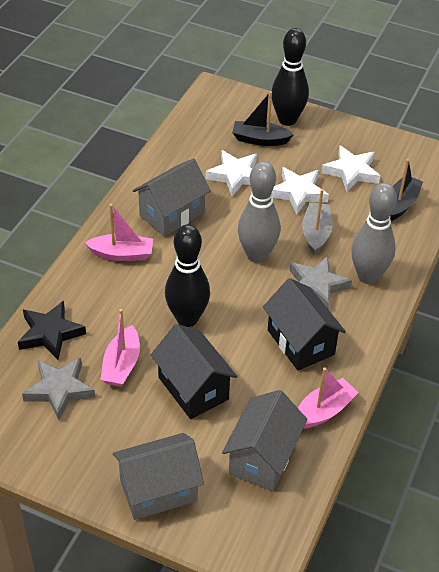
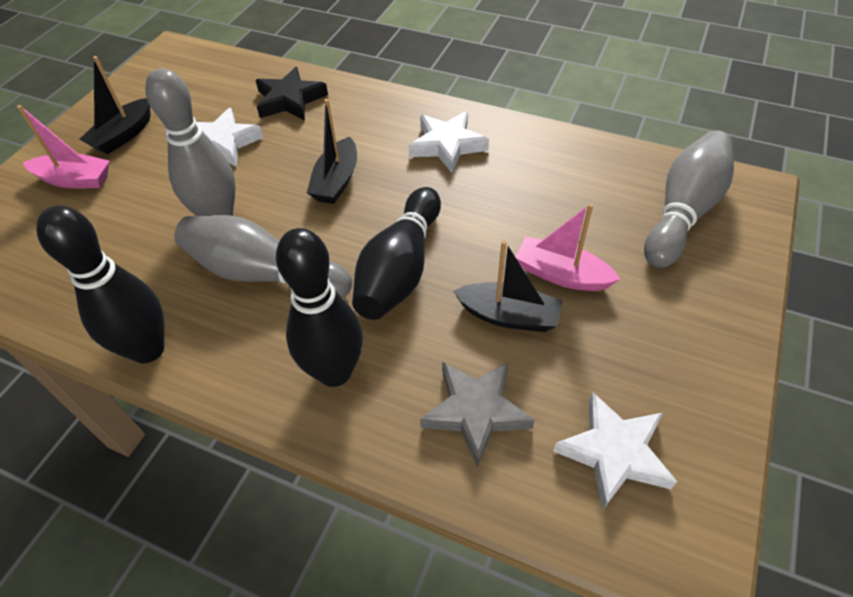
black boat: [232,91,294,146] [390,159,423,221] = 2 -> [80,56,151,154] [307,99,357,204] [453,240,562,332] = 3
black bowling pin: [165,225,210,327] [272,28,309,126] = 2 -> [36,206,164,363] [276,228,363,387] [352,187,441,320] = 3
black house: [151,324,237,419] [263,278,346,370] = 2 -> none = 0
grey boat: [302,189,332,254] = 1 -> none = 0
grey bowling pin: [238,161,280,263] [351,183,397,284] = 2 -> [145,68,236,216] [174,215,352,298] [644,130,734,268] = 3
grey house: [113,433,204,520] [133,158,211,237] [222,390,307,491] = 3 -> none = 0
grey star: [22,358,95,420] [290,256,352,309] = 2 -> [420,362,535,467] = 1
pink boat: [85,204,153,261] [101,309,140,387] [298,367,359,429] = 3 -> [17,105,110,188] [515,203,620,291] = 2

